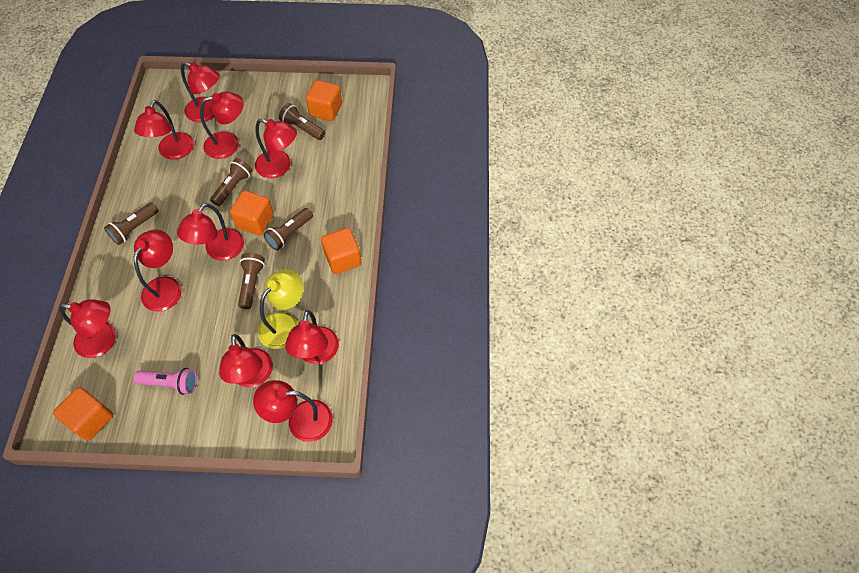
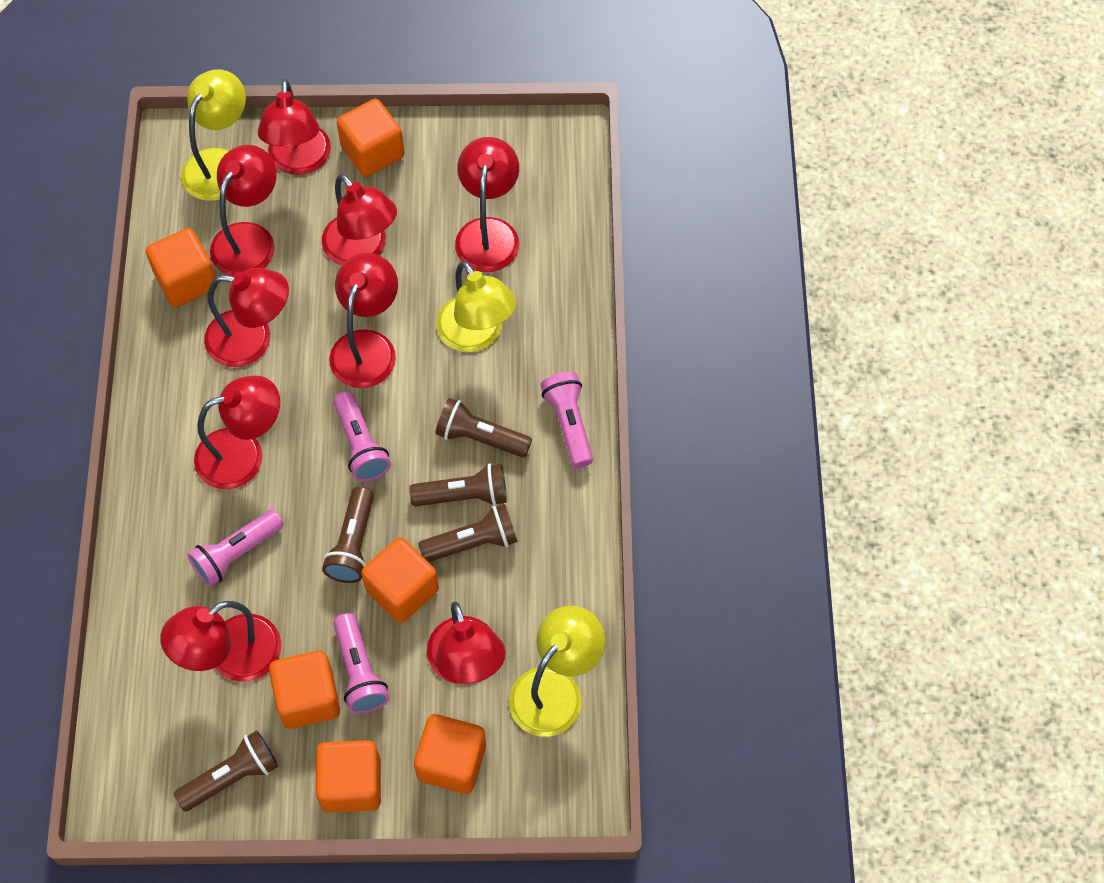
orange cube: [53,387,113,441] [230,191,274,235] [306,80,342,121] [321,228,362,274] = 4 -> [146,228,218,307] [269,650,340,729] [316,740,381,813] [337,99,404,177] [361,537,439,623] [414,714,486,794] = 6
pink flashlight: [134,368,197,395] = 1 -> [187,509,284,587] [333,391,391,482] [333,613,389,714] [540,372,593,468] = 4
red lamp: [59,299,116,358] [134,100,194,160] [134,229,182,312] [177,203,244,261] [181,62,220,122] [200,92,244,159] [219,334,273,387] [253,380,333,442] [255,119,297,178] [285,310,339,364] = 10 -> [160,601,281,682] [194,376,280,489] [204,268,289,367] [210,145,277,276] [258,79,331,175] [322,174,397,266] [329,253,398,388] [427,602,506,684] [455,137,519,272] = 9
yellow lamp: [258,269,303,349] = 1 -> [181,69,246,201] [436,261,517,352] [509,606,605,737] = 3

